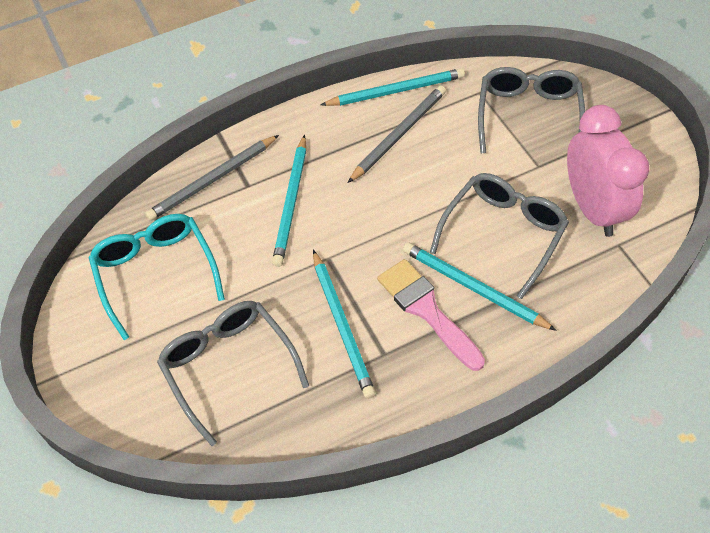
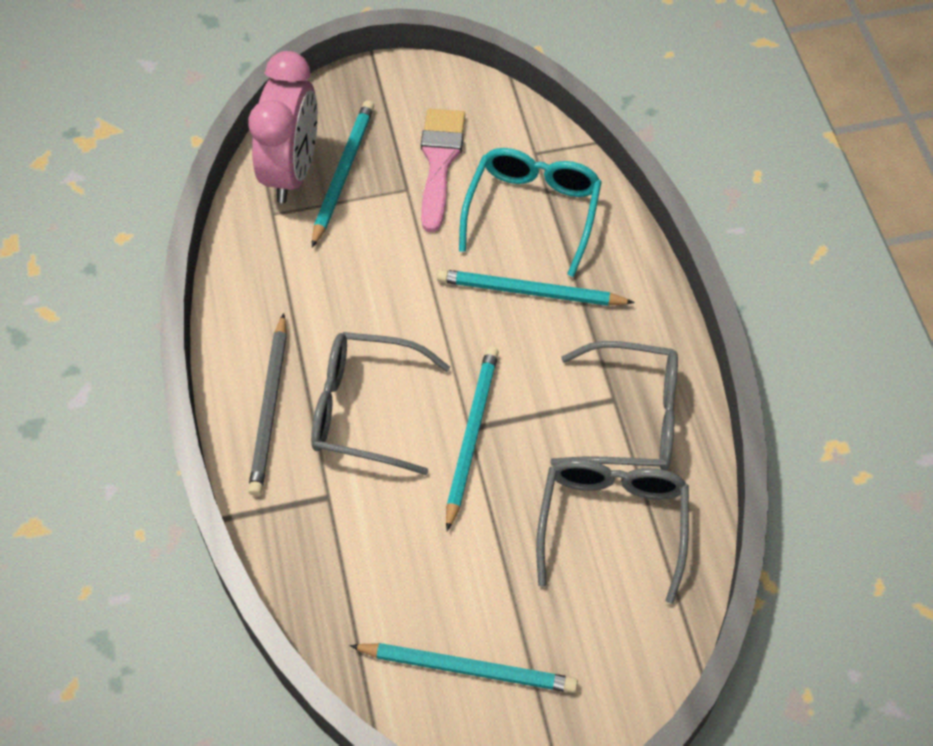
grey pencil: [145,135,279,221] [348,86,446,183] = 2 -> [248,313,287,496] = 1

